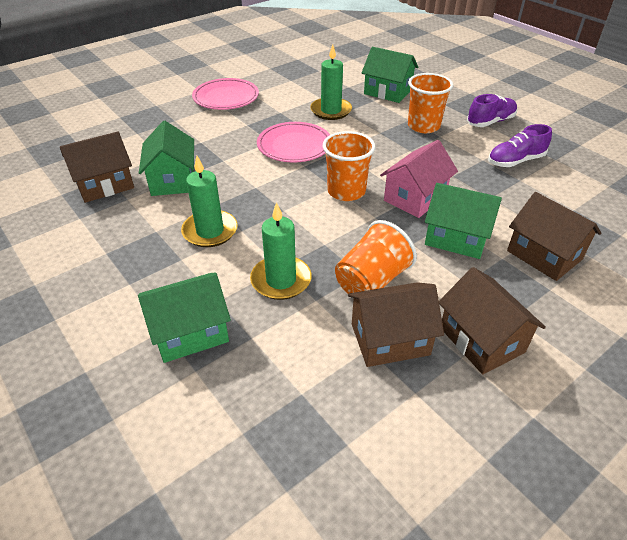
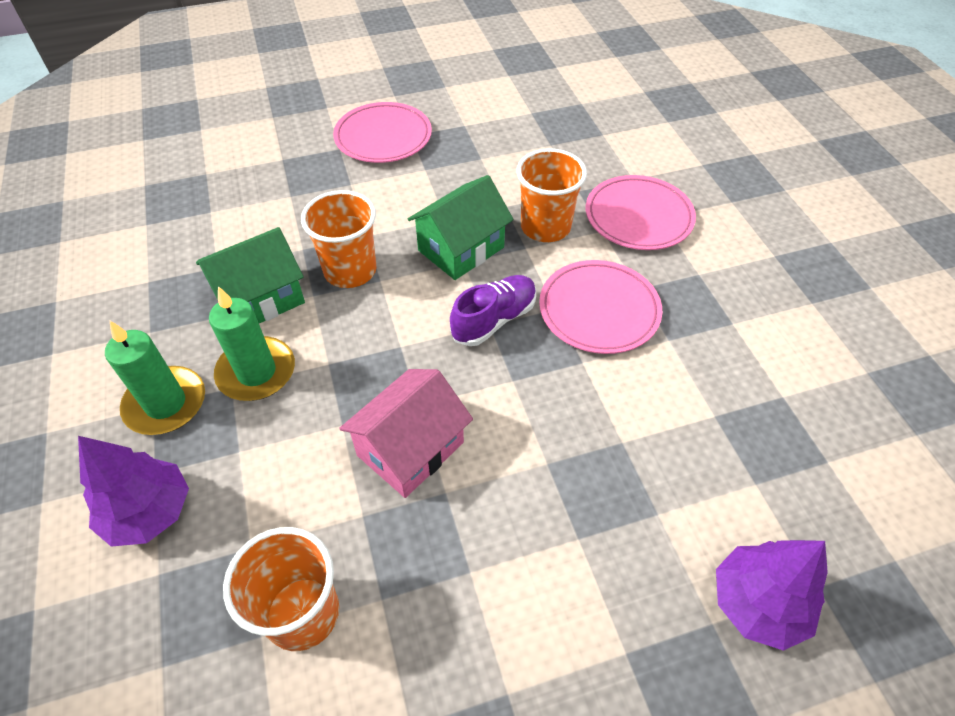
brown house: [60,132,134,203] [348,282,444,367] [439,267,546,374] [507,192,601,281] = 4 -> none = 0
green candle: [181,156,238,247] [250,202,312,300] [310,44,352,120] = 3 -> [105,320,205,435] [209,286,295,401] = 2
green house: [138,273,231,363] [139,121,194,196] [362,47,418,103] [425,183,502,259] = 4 -> [196,227,305,323] [408,175,514,280] = 2
pink plate: [192,78,259,110] [257,122,330,163] = 2 -> [333,102,432,163] [539,260,662,354] [586,175,696,250] = 3
purple shoe: [467,94,517,127] [488,124,552,167] = 2 -> [450,275,536,346] = 1
purple tree: none = 0 -> [78,436,189,547] [716,540,828,651] = 2

